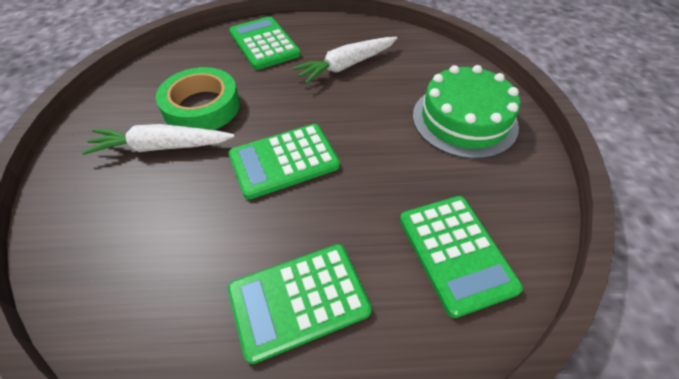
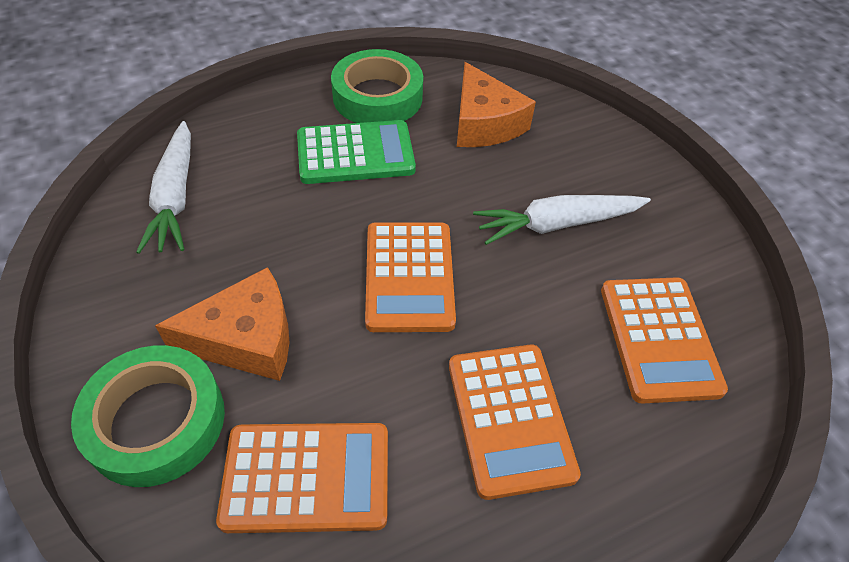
green cake: [413,65,520,159] = 1 -> none = 0
green calculator: [228,124,340,199] [228,244,372,364] [229,16,300,70] [400,196,523,318] = 4 -> [297,120,416,184] = 1
green tape: [156,67,240,130] = 1 -> [71,345,225,487] [331,49,423,123] = 2
orange calculator: none = 0 -> [216,423,388,533] [365,222,456,332] [449,345,581,500] [601,277,728,404] = 4
orange cheese: none = 0 -> [155,267,290,381] [457,62,536,147] = 2

